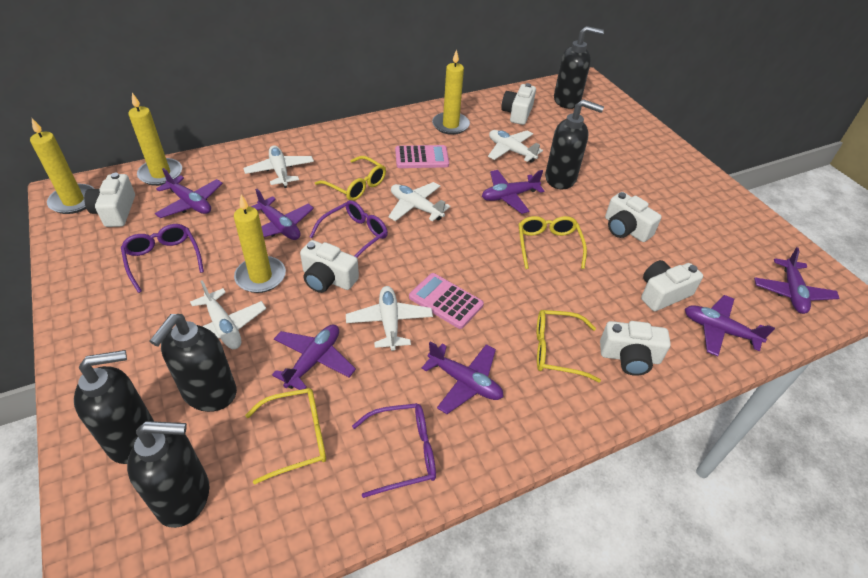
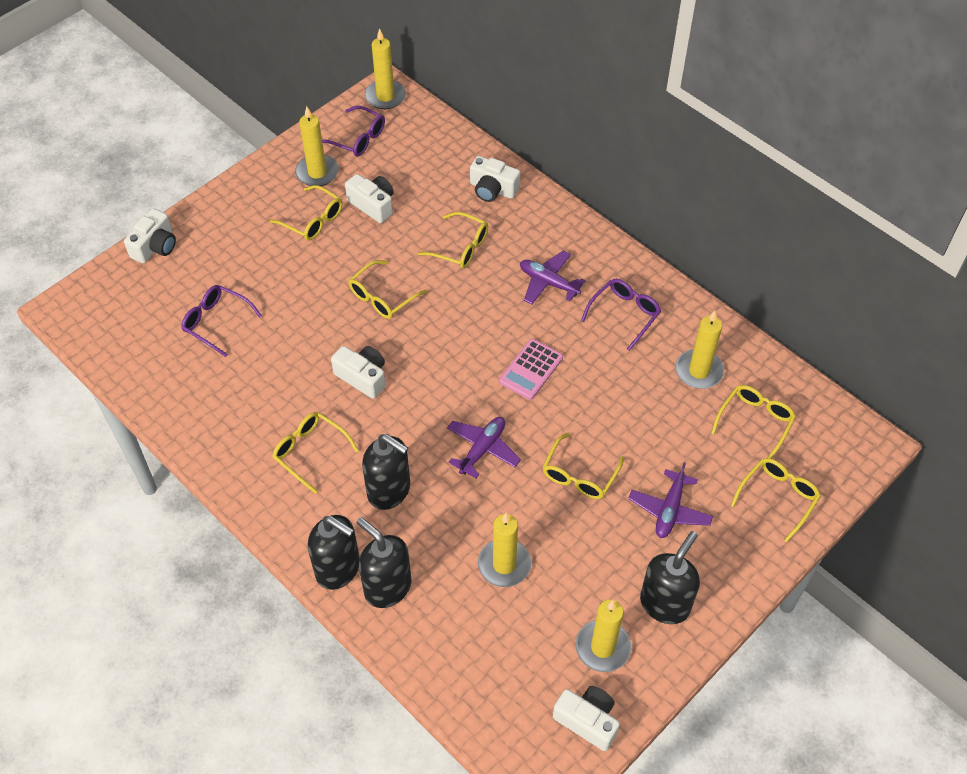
black soap dispenser: [74,350,154,464] [127,421,209,528] [150,314,237,412] [545,99,604,189] [554,26,604,109] = 5 -> [308,515,360,590] [356,517,412,608] [362,434,410,510] [640,531,700,624] = 4
pink calculator: [395,145,449,168] [409,273,484,329] = 2 -> [499,339,563,400] = 1
purple plane: [155,168,223,218] [251,189,314,240] [272,325,356,390] [421,341,503,414] [482,170,544,214] [685,295,775,356] [754,247,839,314] = 7 -> [447,417,521,478] [520,251,585,304] [628,462,713,538] = 3
white camera: [84,173,135,227] [300,240,359,293] [501,83,536,125] [600,321,671,376] [605,192,662,242] [641,260,703,311] = 6 -> [124,208,176,264] [331,346,386,399] [345,174,394,223] [470,156,520,202] [553,686,620,751] = 5
white plane: [190,280,266,349] [243,145,314,188] [346,286,433,351] [388,182,450,221] [488,130,543,163] = 5 -> none = 0
yellow candle: [30,118,95,214] [128,93,182,186] [234,195,286,293] [432,49,470,135] = 4 -> [295,106,339,186] [365,28,406,109] [478,513,531,587] [576,600,631,672] [676,311,724,389] = 5
yellow glasses: [245,388,326,485] [315,156,386,201] [518,216,587,269] [537,310,601,383] = 4 -> [270,185,342,241] [272,412,359,494] [349,260,427,319] [418,212,488,268] [543,433,624,499] [711,385,796,458] [731,458,821,542] = 7

